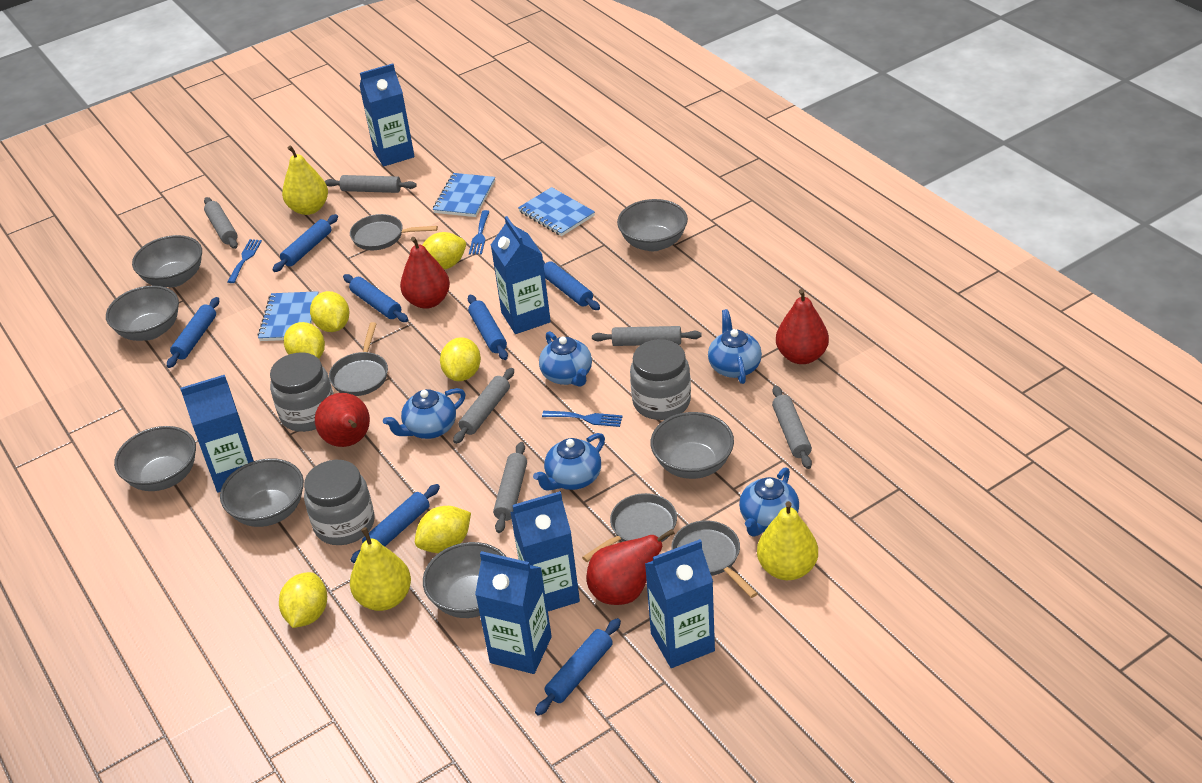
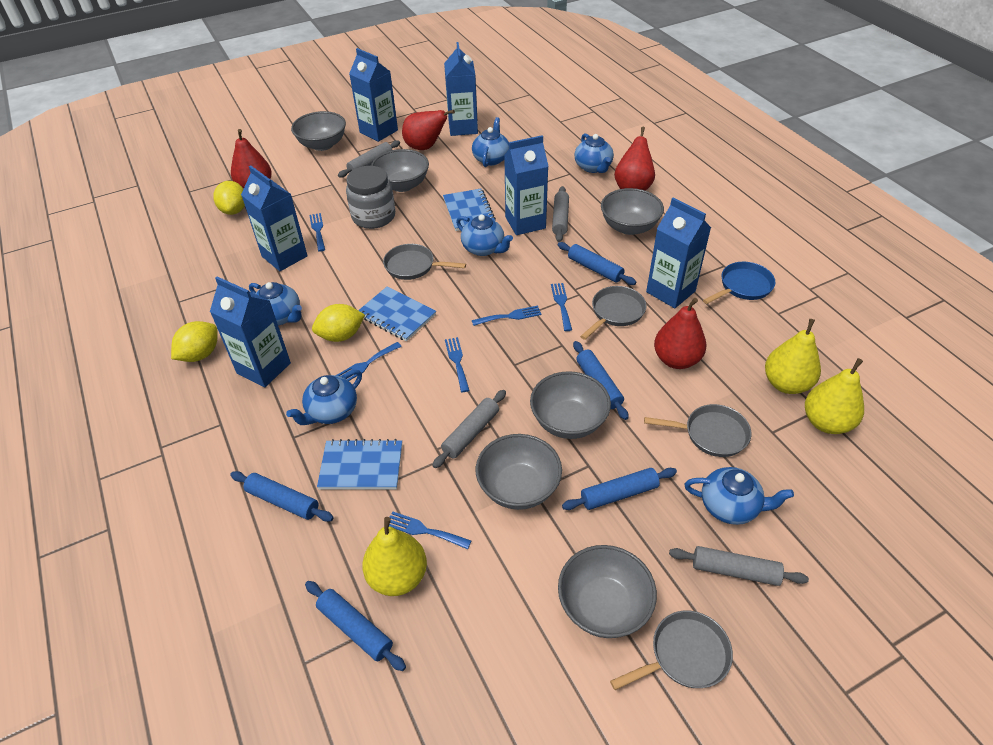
blue fork: [228,239,262,283] [469,210,490,254] [542,411,623,427] = 3 -> [309,213,325,252] [336,342,402,381] [389,511,471,549] [445,337,470,392] [472,306,542,326] [551,283,572,331] = 6
blue pan: none = 0 -> [703,262,776,304] = 1
blue rolling pin: [167,297,219,368] [273,214,338,272] [343,274,408,322] [351,484,440,563] [468,295,508,360] [535,618,621,716] [543,261,600,310] = 7 -> [230,471,334,522] [305,581,406,671] [558,242,636,285] [562,468,677,510] [573,341,629,420] = 5
blue teapot: [383,388,466,439] [533,433,605,491] [539,331,592,387] [708,309,762,384] [739,468,799,536] = 5 -> [249,282,302,325] [286,370,362,425] [456,214,513,256] [472,117,509,167] [574,133,614,173] [684,467,794,525] = 6
grey bowl: [106,286,179,341] [114,426,196,491] [132,235,202,287] [220,458,304,527] [423,542,506,618] [617,199,688,251] [651,412,734,479] = 7 -> [291,111,346,151] [371,149,429,192] [476,434,562,510] [530,371,611,439] [558,545,657,638] [601,188,664,235] = 6
grey jar: [270,352,334,432] [304,460,375,545] [630,339,691,420] = 3 -> [346,166,395,229] = 1
grey rolling pin: [204,197,238,249] [325,175,417,193] [453,368,514,444] [493,442,527,533] [592,326,702,346] [772,386,812,469] = 6 -> [338,140,400,178] [432,390,506,468] [552,186,569,242] [669,546,809,586] = 4
yellow lemon: [279,572,327,628] [284,322,325,359] [310,291,350,332] [415,506,471,553] [423,232,466,270] [440,337,481,381] = 6 -> [171,321,218,362] [213,181,245,215] [312,304,365,342] = 3

